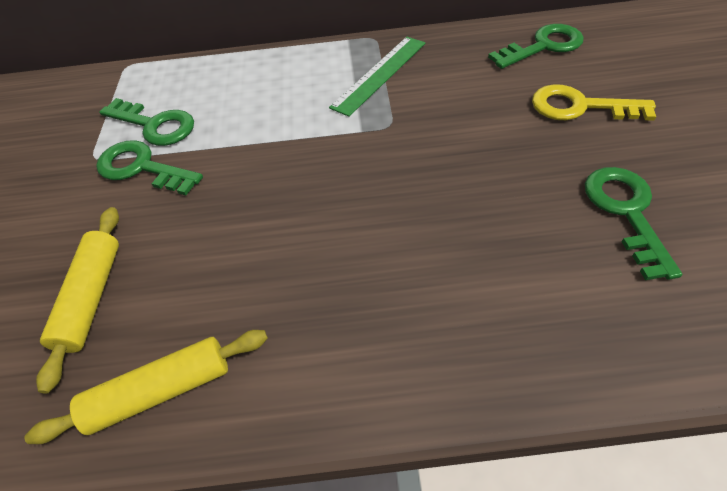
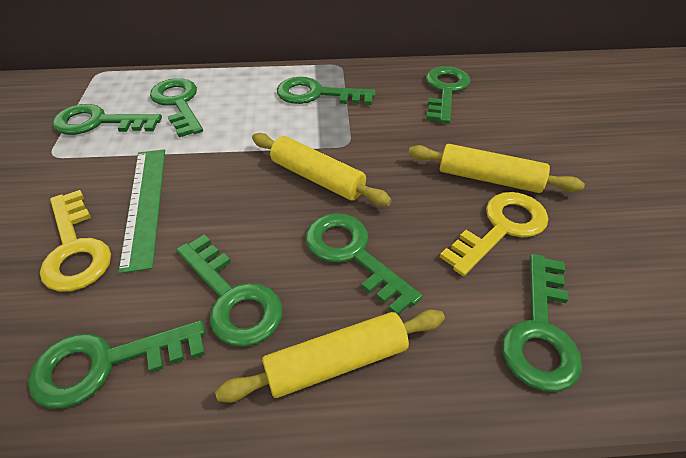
green key: [96,140,203,195] [99,98,194,146] [488,24,584,69] [585,167,682,280] = 4 -> [28,320,205,409] [52,104,162,135] [150,78,203,137] [176,235,282,347] [277,77,376,105] [306,213,422,315] [426,66,470,124] [502,254,582,392] = 8
yellow key: [532,84,656,121] = 1 -> [40,190,111,292] [440,192,548,276] = 2
yellow rolling pin: [24,330,268,444] [36,207,119,394] = 2 -> [215,310,445,403] [252,133,392,206] [408,144,585,193] = 3

